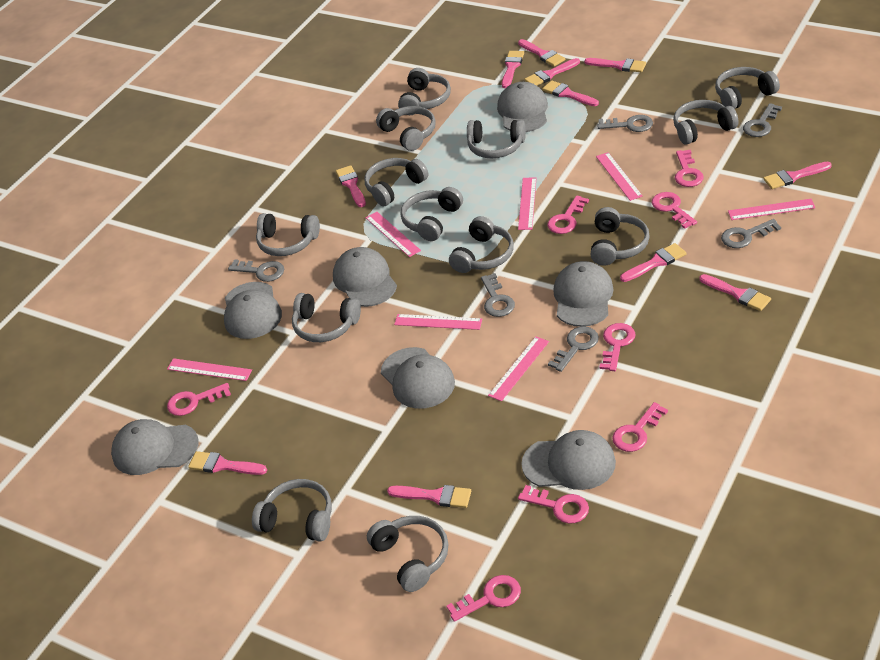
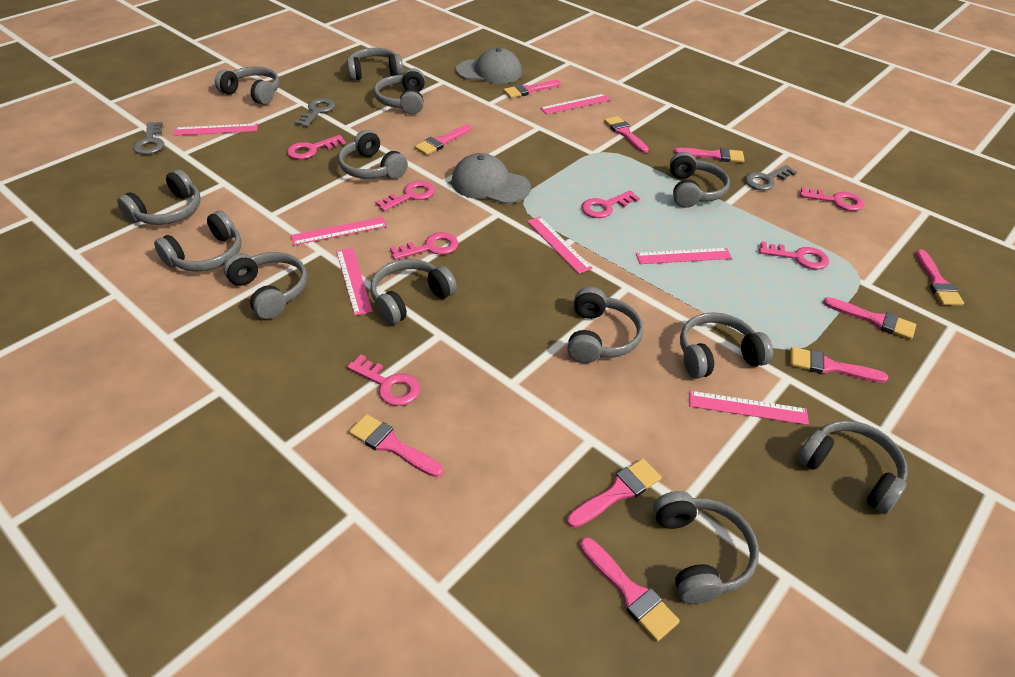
grey cap: [111,419,199,475] [224,282,282,339] [333,247,397,307] [381,347,455,409] [497,82,548,132] [521,430,616,490] [553,261,614,327] = 7 -> [451,153,531,204] [456,48,522,84] = 2
grey key: [228,259,284,282] [481,273,515,317] [548,326,599,372] [598,115,653,132] [721,219,781,248] [743,103,782,137] = 6 -> [133,122,164,155] [295,98,335,127] [745,165,797,190] = 3
pink brush: [188,451,267,475] [336,165,366,207] [387,485,471,508] [502,51,524,88] [518,39,565,66] [524,58,580,86] [542,81,599,106] [584,58,646,72] [620,243,686,282] [699,274,771,311] [763,162,832,189] = 11 -> [349,414,443,477] [415,125,471,155] [503,80,561,98] [567,458,662,528] [580,537,680,642] [604,116,649,153] [674,148,745,163] [790,347,888,383] [823,297,916,340] [915,250,964,306] = 10
pink key: [167,383,231,416] [447,575,521,622] [518,485,589,524] [547,196,589,234] [600,323,636,371] [612,402,668,452] [652,192,697,229] [675,150,704,187] = 8 -> [287,135,346,159] [347,355,420,406] [375,181,435,211] [390,232,459,260] [582,190,640,218] [759,241,829,270] [800,187,864,211] = 7

